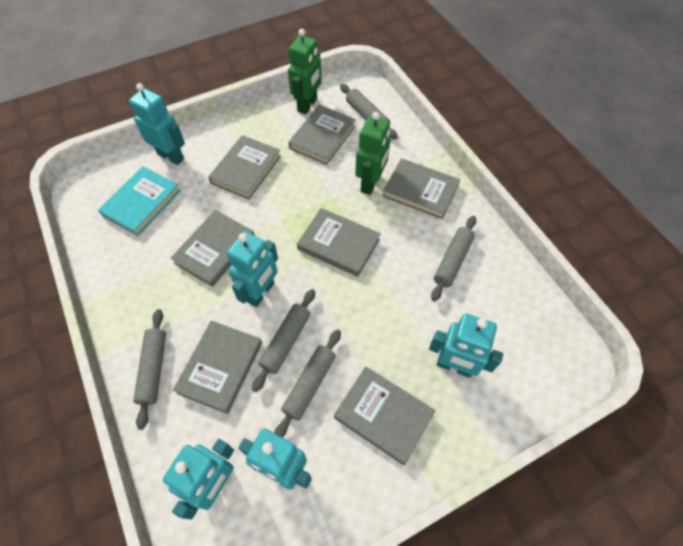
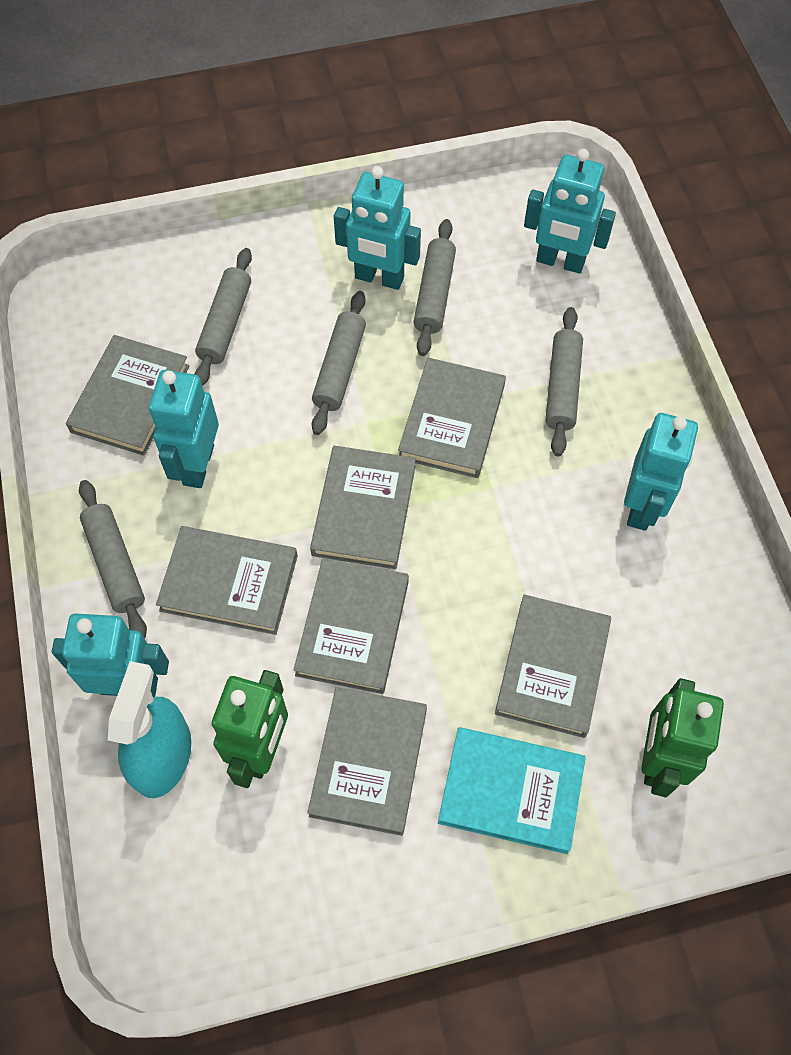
turquoise spray bottle: none = 0 -> [108,661,191,798] = 1

